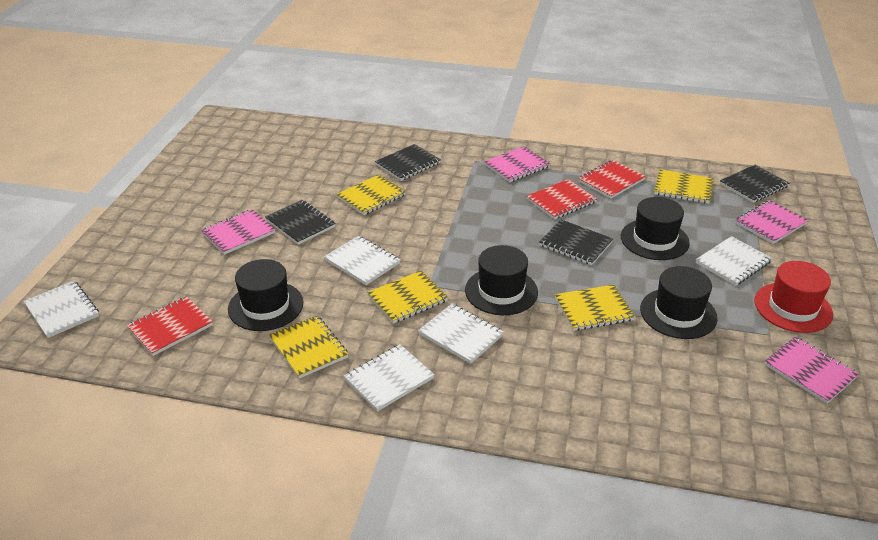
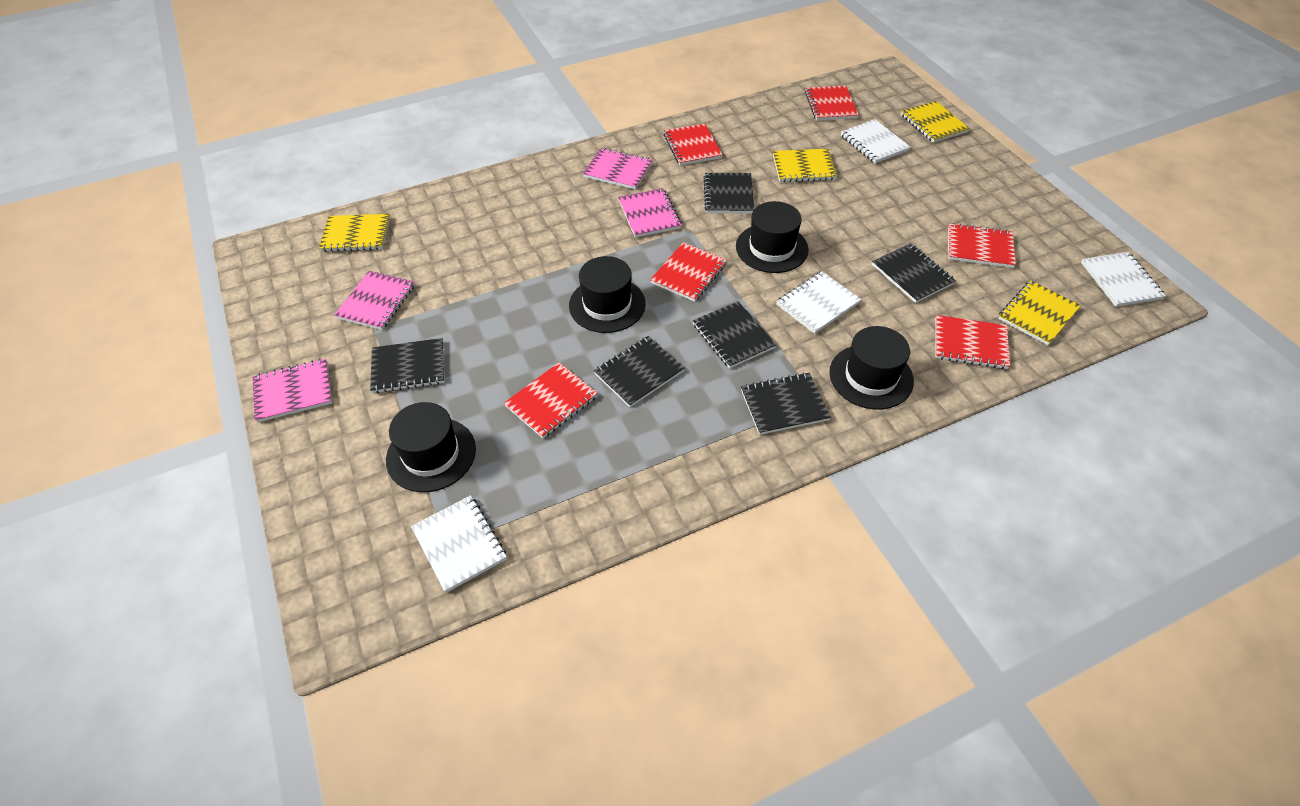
black notebook: [265,200,335,245] [375,144,441,181] [539,220,613,265] [720,165,789,203] = 4 -> [370,338,444,393] [594,336,685,407] [693,301,776,368] [703,173,754,213] [741,372,831,435] [872,243,956,303] = 6
red hat: [754,261,833,333] = 1 -> none = 0
red notebook: [127,296,213,356] [527,179,597,220] [578,160,646,199] = 3 -> [504,363,598,438] [650,242,727,302] [664,123,722,165] [805,86,859,121] [936,315,1010,369] [948,223,1016,268] = 6
white notebook: [24,281,99,338] [324,236,400,285] [344,344,435,412] [418,304,504,364] [695,236,772,286] = 5 -> [411,495,507,593] [776,272,861,334] [841,119,911,164] [1081,252,1166,307] = 4
yellow notebook: [269,315,348,379] [337,174,406,215] [367,271,448,324] [555,284,635,331] [654,169,714,204] = 5 -> [319,214,390,252] [773,149,837,182] [901,101,970,143] [998,280,1081,345] = 4

